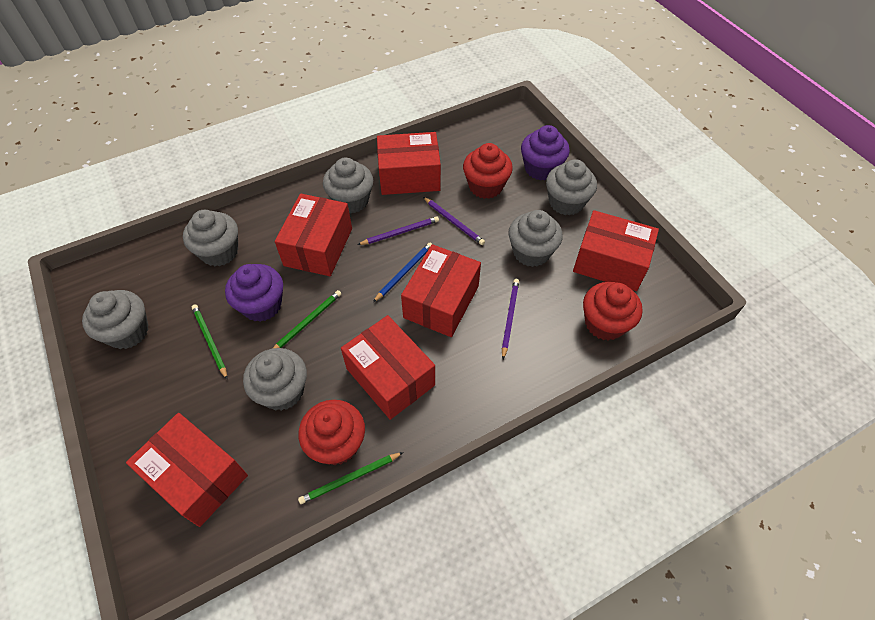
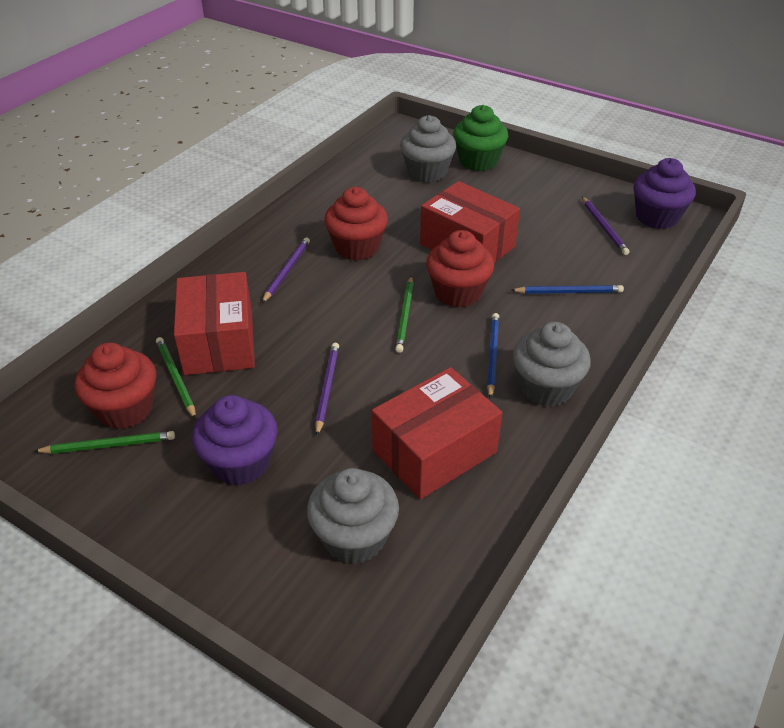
blue pencil: [373,243,432,302] = 1 -> [487,313,499,399] [511,285,624,294] = 2
green cupcake: none = 0 -> [453,105,508,171] = 1
grey cupcake: [82,290,149,349] [183,210,238,266] [243,348,307,411] [323,158,373,214] [509,210,563,267] [546,159,597,216] = 6 -> [307,468,399,564] [400,115,457,182] [513,322,591,407] = 3
red box: [126,413,248,527] [275,194,352,276] [341,315,435,420] [377,132,441,195] [401,244,481,337] [573,210,659,291] = 6 -> [174,272,255,375] [372,367,502,499] [420,181,520,263] = 3

